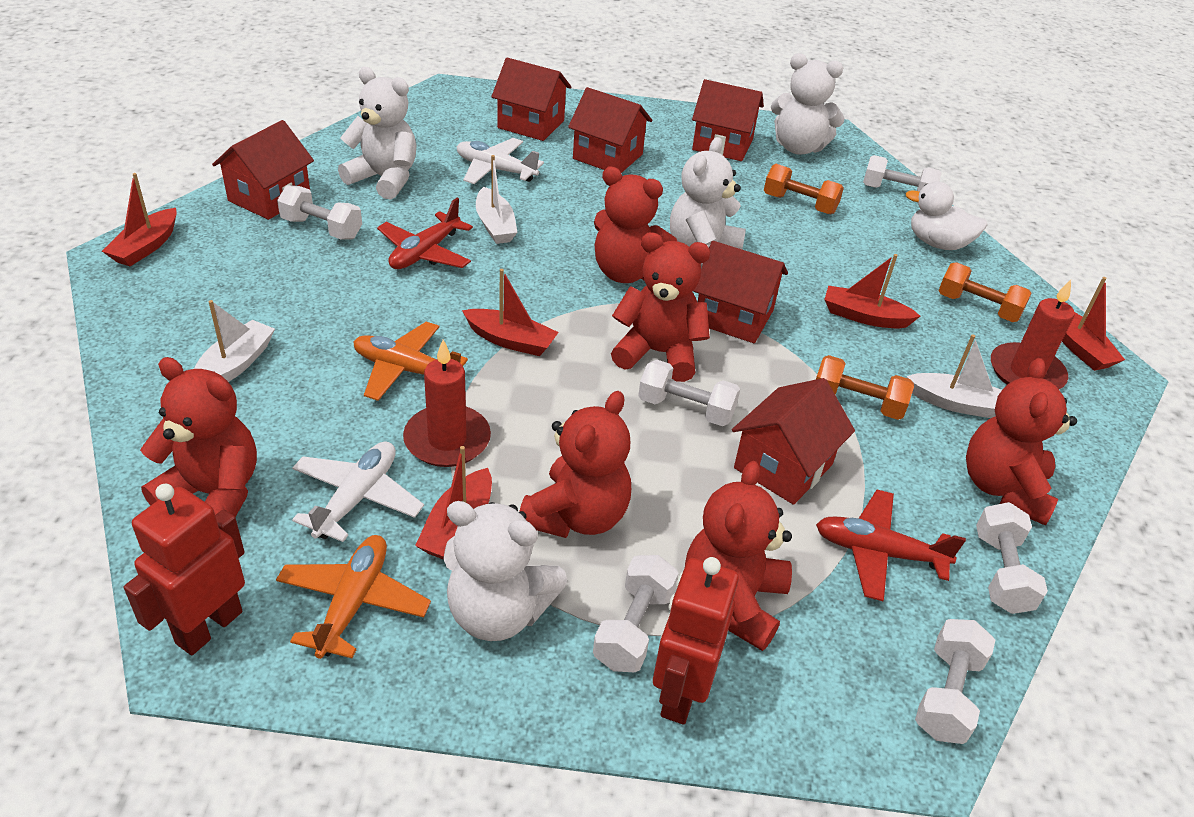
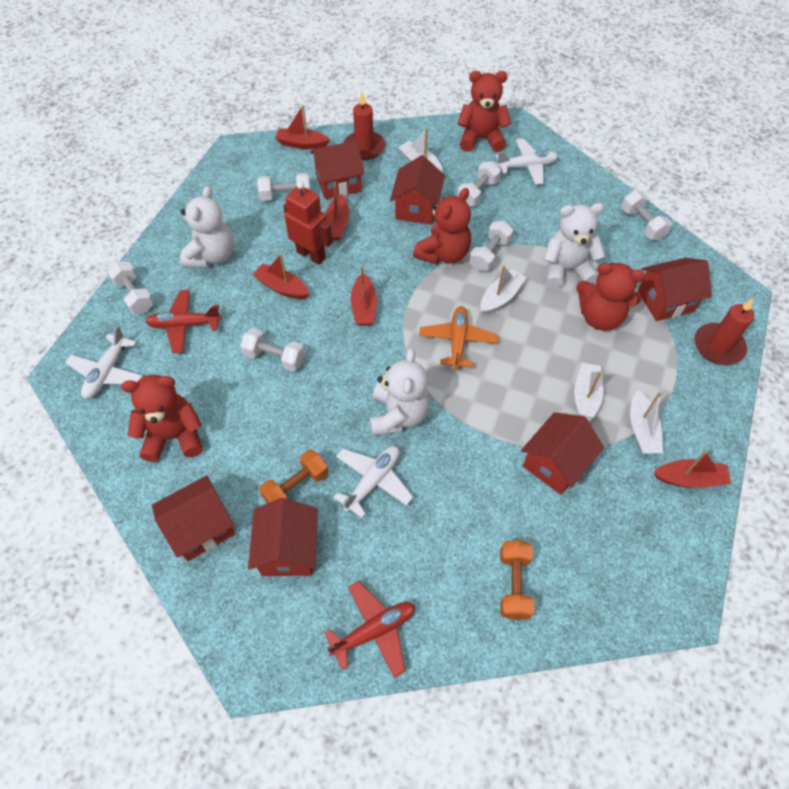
orange dumbbell: [764,164,844,214] [816,355,914,420] [939,262,1032,322] = 3 -> [259,450,328,503] [500,540,535,620] = 2
orange plane: [276,535,431,659] [353,322,468,401] = 2 -> [419,306,498,370] = 1
red robot: [124,484,245,655] [653,557,739,725] = 2 -> [283,181,333,265] = 1
red teddy bear: [140,357,257,517] [519,391,631,538] [594,166,677,283] [611,232,710,382] [685,461,792,651] [966,358,1077,525] = 6 -> [121,375,203,462] [413,188,471,265] [457,71,511,152] [576,262,645,331] = 4
white boat: [194,300,275,382] [476,155,518,244] [906,334,1002,418] = 3 -> [398,128,443,172] [480,266,526,315] [574,363,603,421] [630,390,663,454] = 4
white duck: [905,181,988,250] = 1 -> none = 0
white plane: [292,441,424,542] [457,138,544,184] = 2 -> [65,325,142,399] [333,446,413,518] [496,139,558,185] = 3
white teddy bear: [338,67,417,200] [443,501,567,641] [670,137,746,267] [771,53,845,155] = 4 -> [180,186,234,268] [370,348,430,436] [544,203,605,288] = 3

